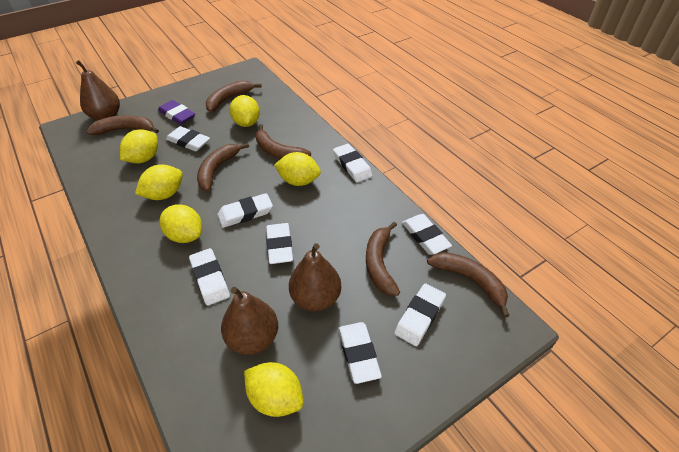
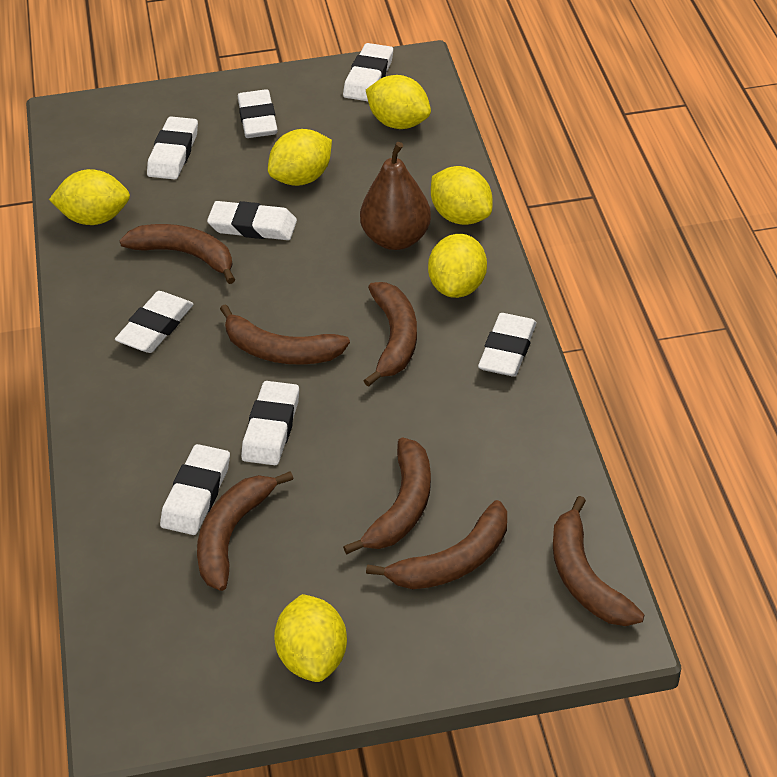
brown banana: [87,115,159,135] [197,143,249,191] [206,80,262,112] [256,124,311,159] [366,222,400,296] [427,252,510,318] = 6 -> [119,224,235,284] [197,471,293,591] [220,304,350,365] [343,437,431,554] [364,282,417,387] [366,500,507,589] [553,496,645,626] = 7
brown pear: [76,60,120,121] [221,287,278,355] [289,243,341,311] = 3 -> [360,142,431,250] = 1
purple eraser: [158,100,195,125] = 1 -> none = 0

